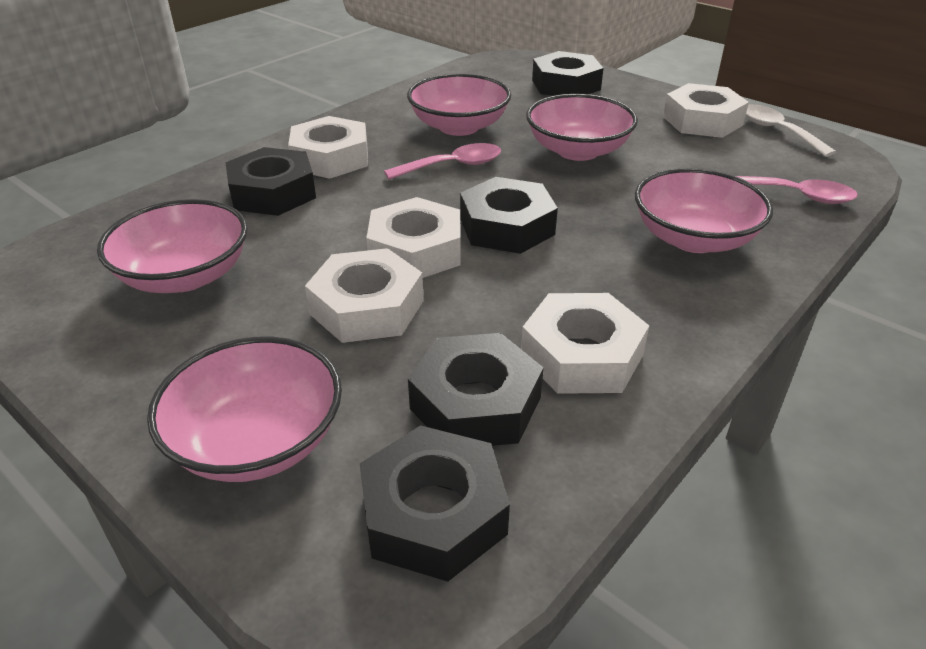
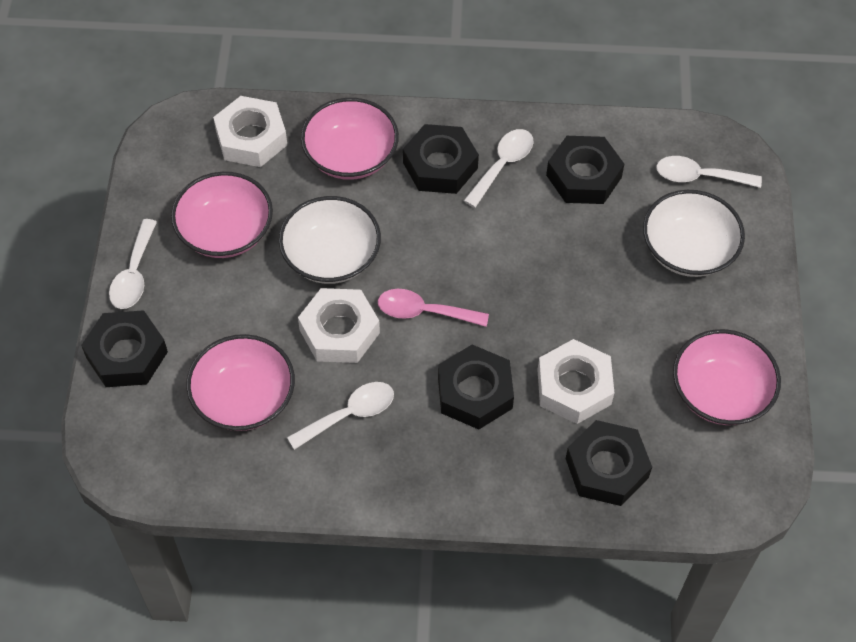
pink bowl: [97,199,248,293] [147,336,342,482] [407,73,511,136] [526,94,638,161] [635,168,773,253] = 5 -> [171,172,273,258] [186,334,295,431] [301,98,399,180] [673,329,781,425] = 4
pink spoon: [384,143,501,180] [736,176,858,204] = 2 -> [378,289,489,327] = 1
white bowl: none = 0 -> [279,196,381,284] [643,190,745,277] = 2
white nut: [288,116,368,179] [305,248,424,343] [366,197,461,278] [521,293,649,394] [663,83,749,138] = 5 -> [213,96,287,167] [298,288,380,363] [538,339,614,424] = 3
white spoon: [746,104,836,157] = 1 -> [109,219,157,309] [287,382,394,450] [464,129,533,208] [656,156,762,188] = 4

